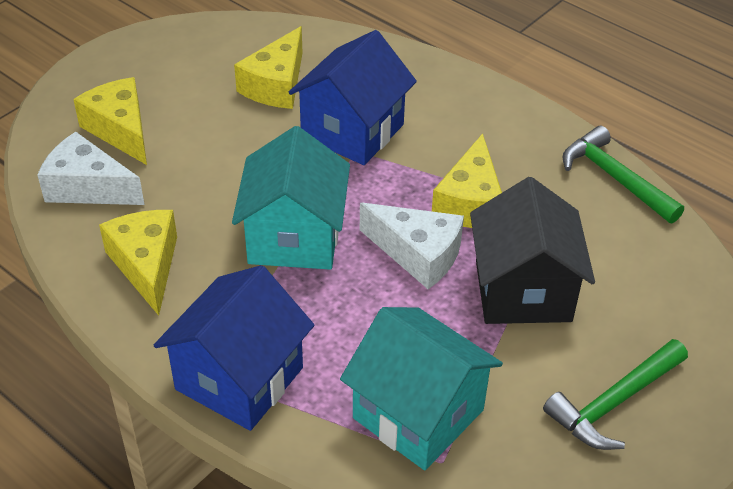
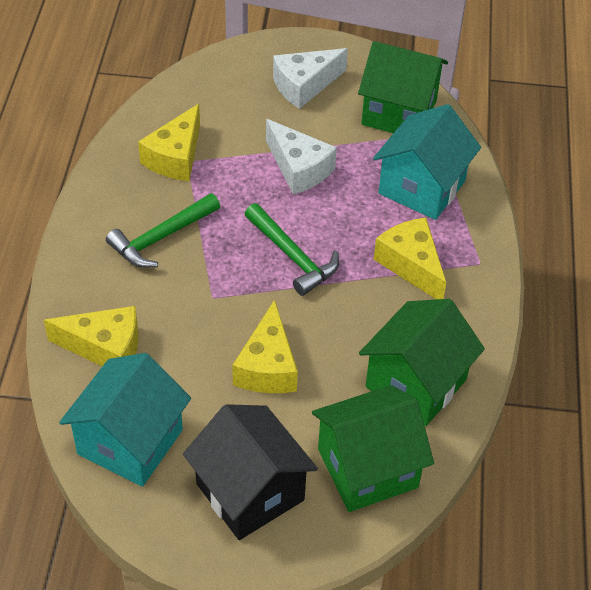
blue house: [153,265,314,431] [289,30,417,165] = 2 -> none = 0
green house: none = 0 -> [312,385,434,512] [358,41,448,133] [359,299,485,426] = 3

